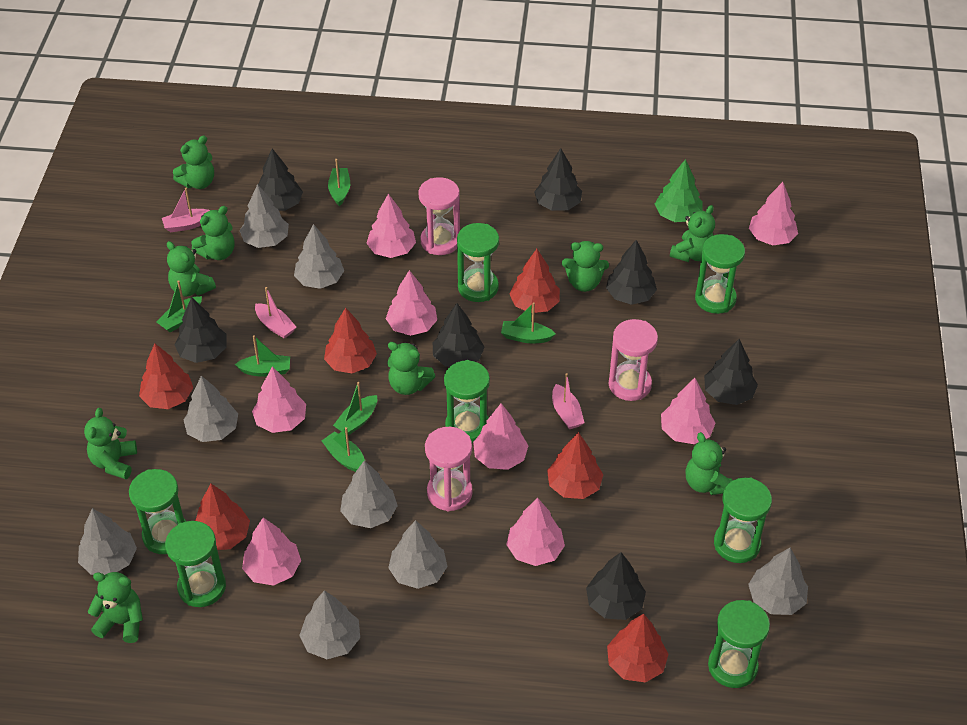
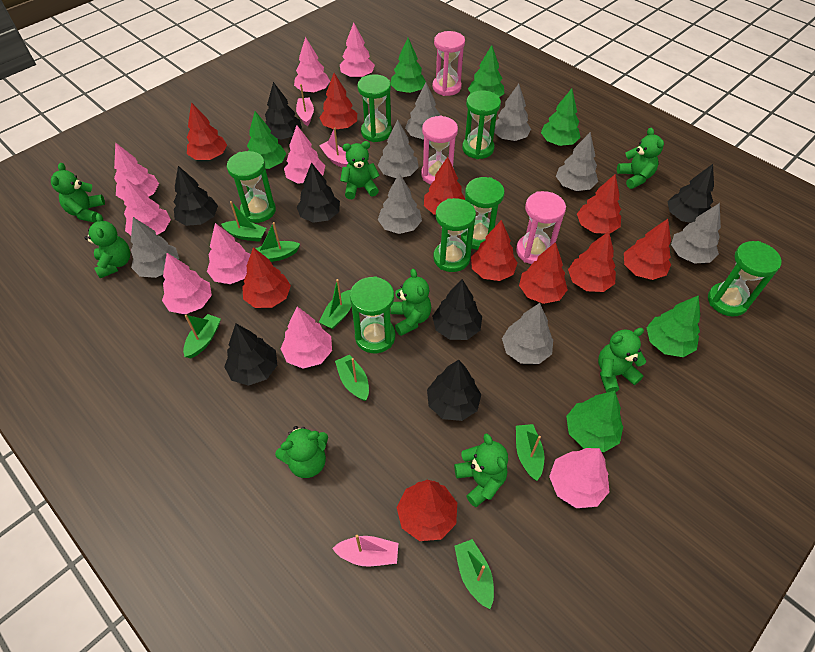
green boat: [156,280,202,333] [235,335,290,377] [322,427,365,472] [328,159,350,206] [333,382,377,435] [501,302,555,343] = 6 -> [183,314,221,358] [221,201,266,242] [255,222,300,262] [319,279,352,329] [335,355,369,401] [454,539,494,609] [516,424,545,481] = 7
green teddy bear: [84,408,137,479] [87,572,143,643] [167,241,216,296] [173,136,214,189] [191,206,235,260] [387,342,435,395] [562,241,609,292] [670,205,715,262] [685,432,733,495] = 9 -> [51,163,105,223] [85,213,130,278] [275,426,328,478] [340,141,380,199] [390,269,431,336] [454,433,508,507] [598,328,646,393] [617,128,664,189] = 8
green tree: [655,159,703,222] = 1 -> [247,111,286,169] [390,38,426,93] [468,45,504,97] [541,89,581,146] [566,391,623,452] [646,295,700,357] = 6
pink tree: [242,517,301,586] [252,366,306,433] [367,194,416,258] [386,270,437,336] [473,403,529,470] [506,498,565,566] [661,378,715,444] [749,182,798,245] = 8 -> [114,142,159,200] [124,179,171,235] [162,253,212,314] [207,223,251,284] [281,307,332,369] [284,125,325,184] [294,37,330,93] [340,23,375,78] [549,448,610,508] = 9
red tree: [139,344,193,409] [195,484,250,550] [324,308,377,373] [509,249,560,313] [547,432,603,499] [607,614,669,682] = 6 -> [187,102,227,160] [242,247,291,308] [319,73,357,129] [397,480,457,541] [424,157,465,215] [471,220,517,281] [519,242,568,304] [568,231,616,292] [577,174,621,234] [624,219,671,280] = 10

